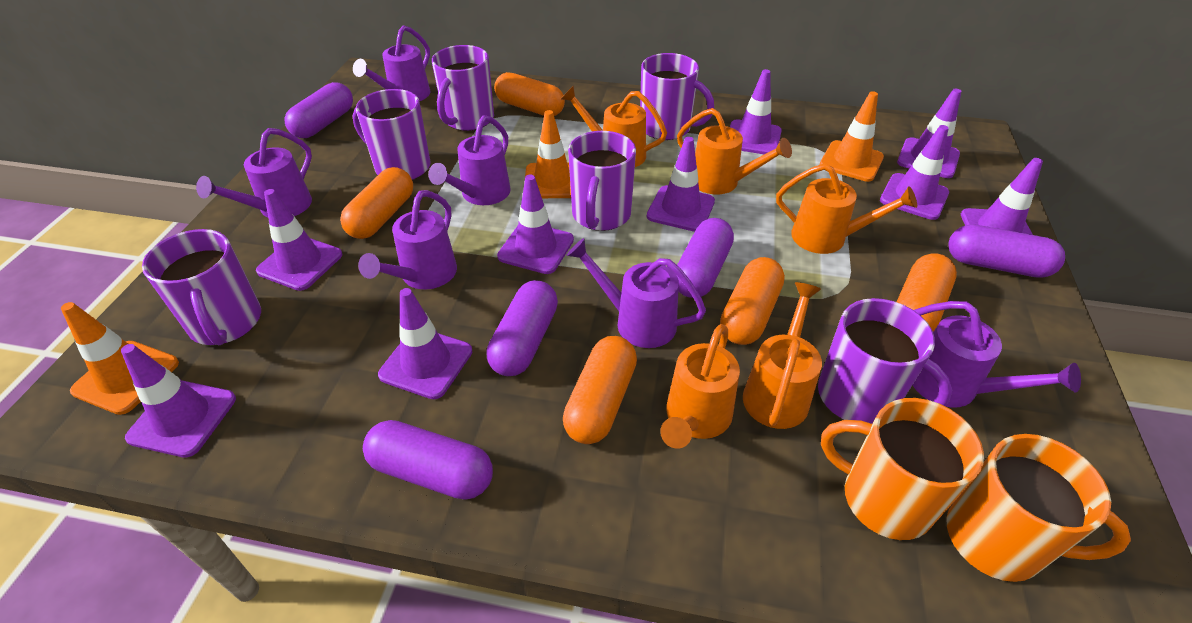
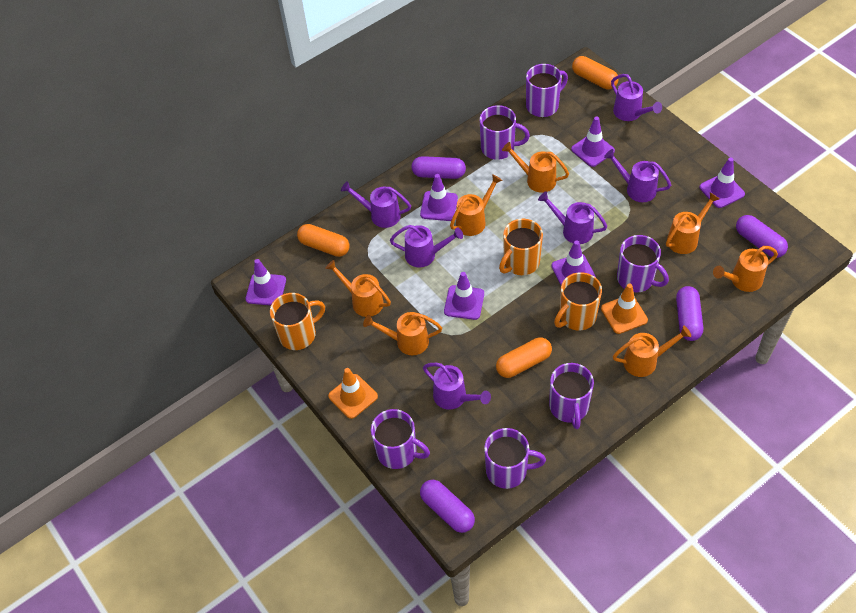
orange capsule: [340,167,413,239] [494,72,565,116] [563,336,637,444] [720,257,785,345] [897,253,957,332] = 5 -> [297,224,350,257] [496,337,552,378] [572,56,619,90] = 3
orange mug: [821,398,984,540] [947,434,1131,582] = 2 -> [270,293,325,350] [499,219,543,275] [554,272,602,330] = 3
orange traffic cone: [61,302,179,415] [525,110,571,198] [820,91,884,182] = 3 -> [328,368,378,419] [601,284,648,334] = 2
orange watering can: [561,86,667,167] [660,324,740,449] [677,108,792,194] [743,282,822,429] [776,163,917,254] = 5 -> [325,260,391,317] [363,312,442,355] [450,174,503,236] [502,142,569,193] [613,326,691,377] [666,192,720,254] [713,246,778,292] = 7
purple capsule: [285,82,353,138] [363,420,493,500] [486,280,558,376] [677,218,734,298] [948,224,1065,278] = 5 -> [412,156,466,179] [420,480,475,533] [676,286,703,341] [736,215,788,258] = 4
purple traffic cone: [121,344,236,458] [256,189,342,291] [378,288,472,399] [497,175,574,274] [647,137,715,232] [730,69,782,154] [880,125,949,220] [897,88,961,178] [961,158,1043,235] = 9 -> [246,259,286,305] [420,174,458,221] [444,272,484,320] [551,240,596,285] [571,117,615,167] [700,158,745,208] = 6

